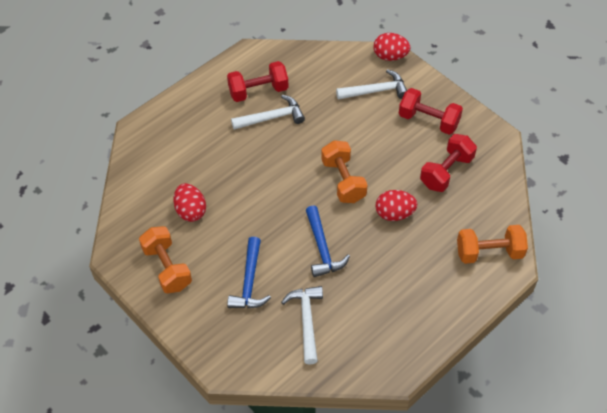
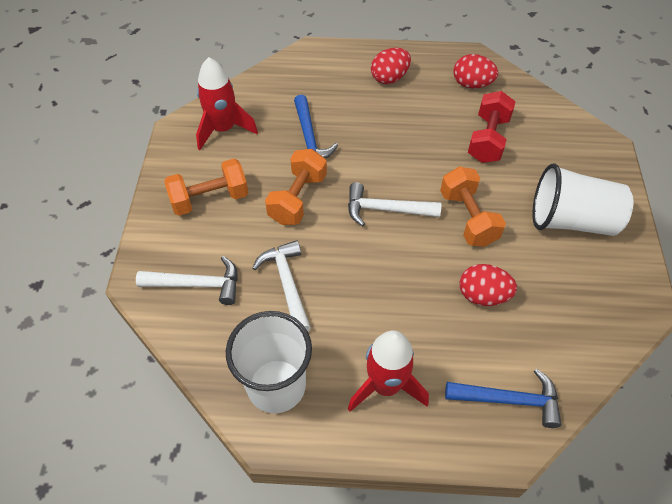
red dumbbell: [227,61,288,102] [399,88,463,135] [420,134,477,192] = 3 -> [468,91,516,163] = 1
red rocket: none = 0 -> [196,57,258,150] [348,331,429,412] = 2
white cup: none = 0 -> [226,311,312,413] [532,163,633,236] = 2

